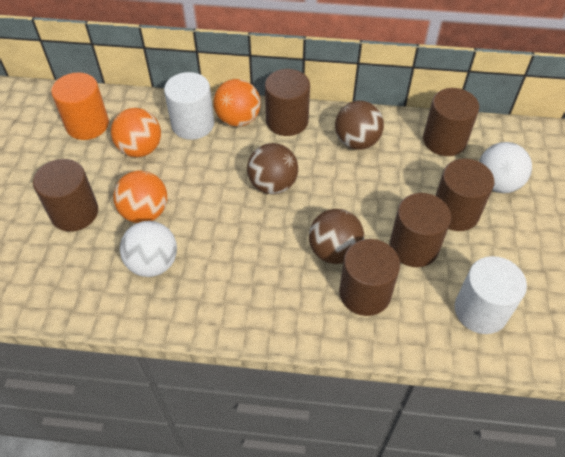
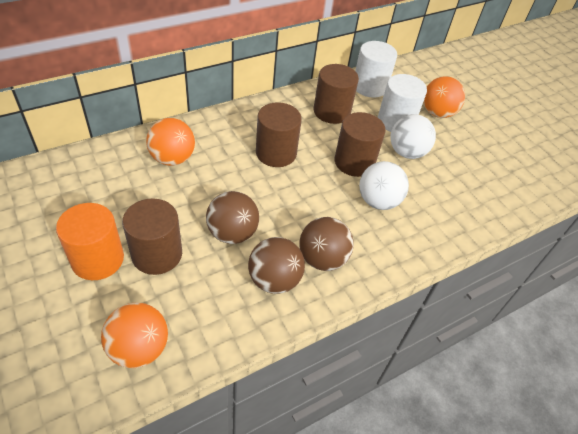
brown cylinder: [33,159,98,232] [265,69,310,136] [339,239,400,316] [389,193,451,267] [423,88,479,156] [435,159,494,231] = 6 -> [122,199,182,275] [256,102,302,167] [314,64,359,124] [335,112,386,177] = 4

